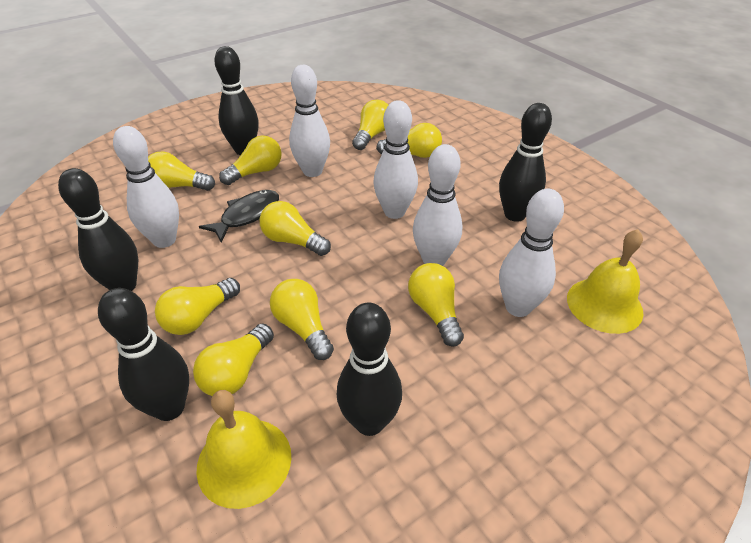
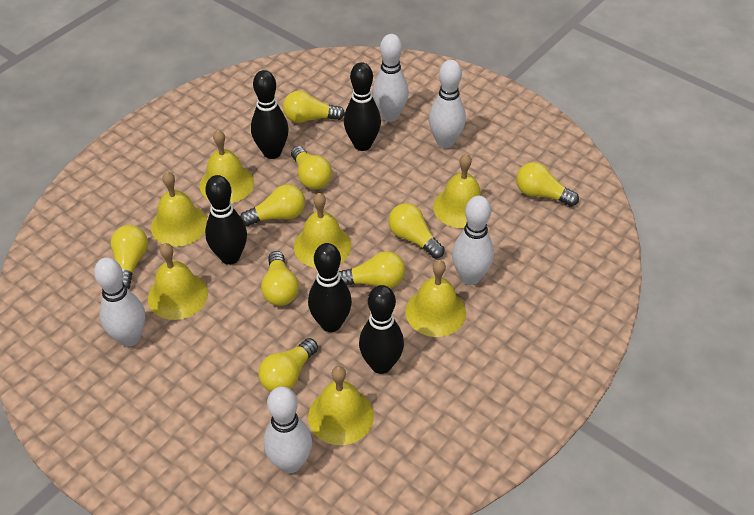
black fish: [199,190,279,243] = 1 -> none = 0
yellow bell: [196,390,291,509] [567,229,644,334] = 2 -> [148,243,208,320] [151,172,207,247] [200,130,254,203] [294,193,351,268] [308,366,374,445] [405,260,466,337] [433,154,482,228] = 7

